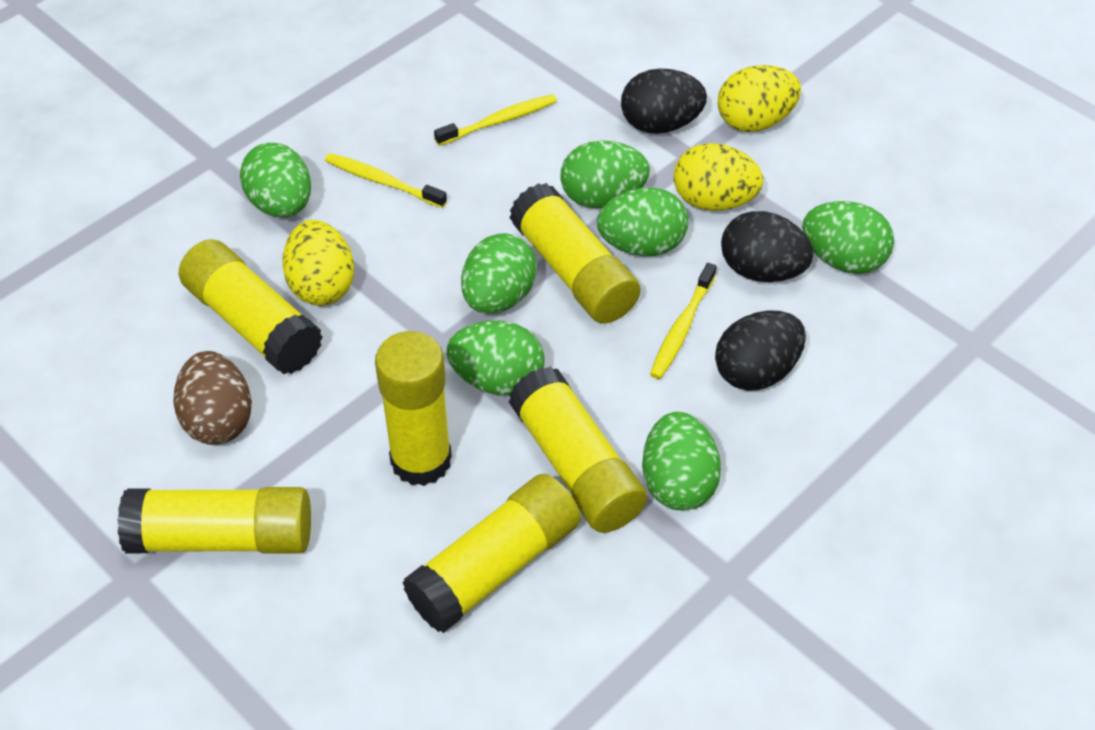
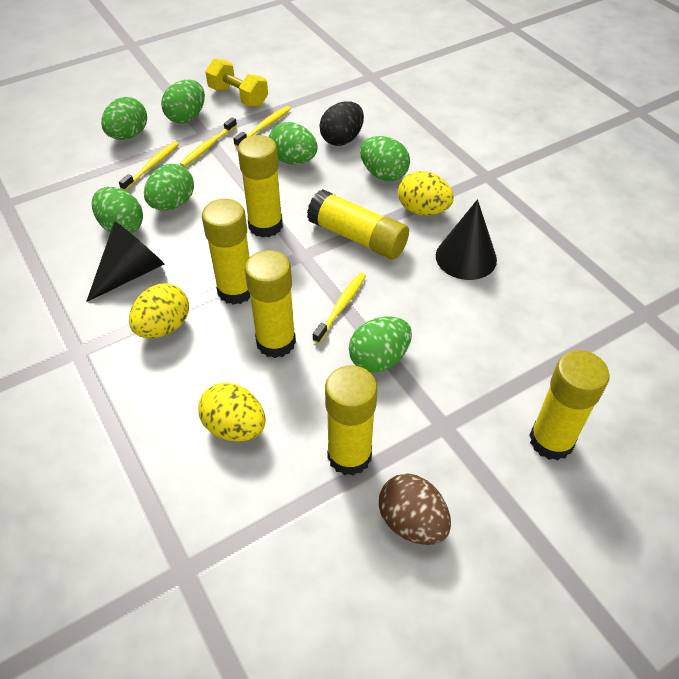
black cone: none = 0 -> [86,221,164,302] [436,199,497,280] = 2
black egg: [621,68,707,134] [715,310,806,391] [721,211,813,282] = 3 -> [319,101,364,146] = 1
yellow dumbbell: none = 0 -> [205,58,268,107] = 1
yellow toothbrush: [325,153,447,208] [434,94,557,146] [650,263,717,379] = 3 -> [119,142,179,191] [180,117,237,167] [233,106,291,147] [313,273,366,343] = 4

